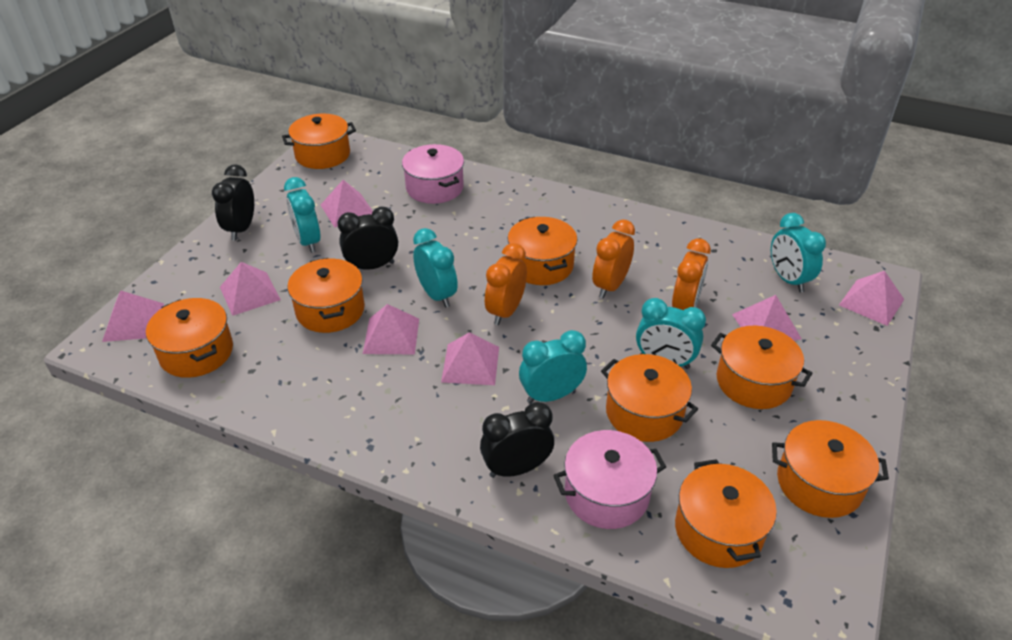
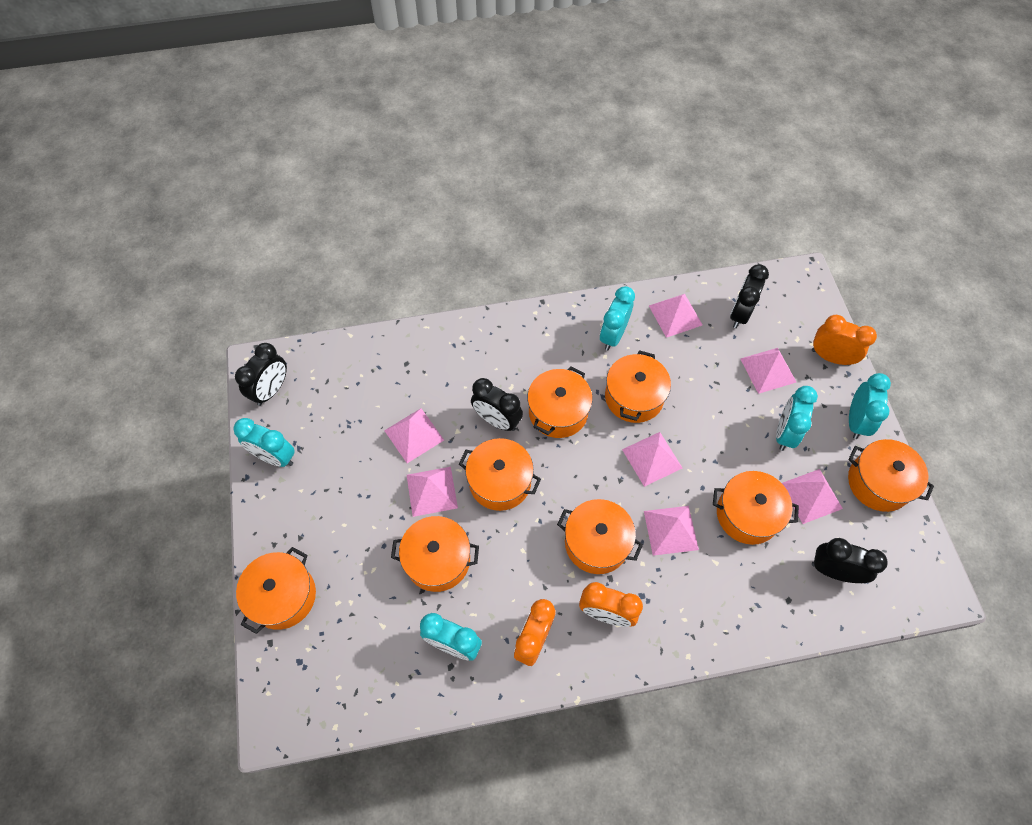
black clock: [212,164,254,240] [338,207,398,270] [480,402,554,478] = 3 -> [235,343,287,406] [471,378,523,431] [730,264,769,328] [812,538,888,583] = 4
pink pot: [402,144,464,204] [553,430,666,529] = 2 -> none = 0

